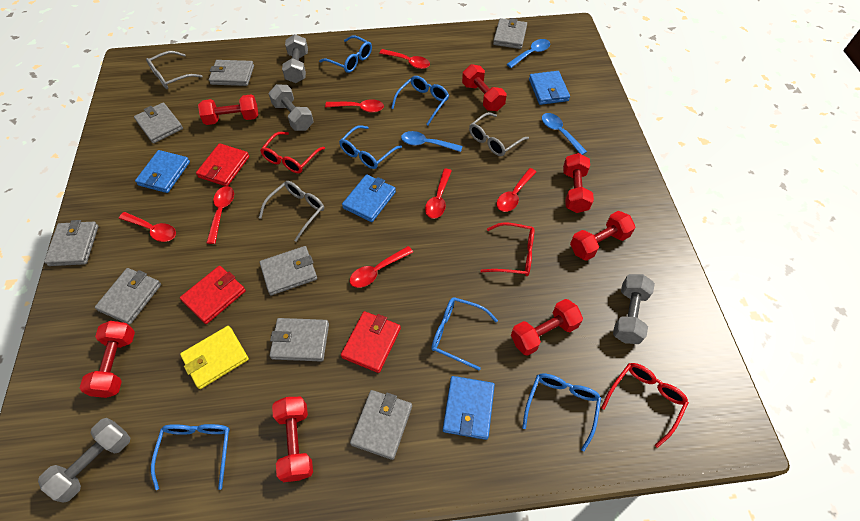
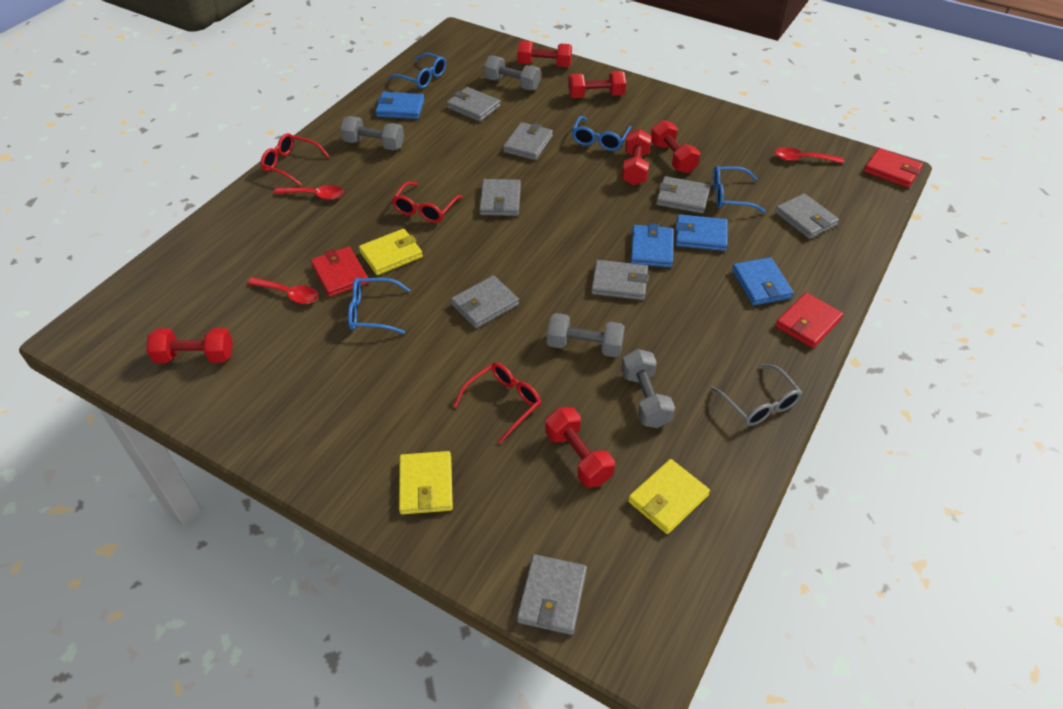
blue glasses: [151,424,230,490] [319,35,372,73] [339,125,402,169] [391,76,449,125] [431,297,498,370] [522,373,601,452] = 6 -> [348,278,410,334] [388,53,446,89] [572,116,632,151] [713,166,766,213] = 4
blue spoon: [401,131,462,152] [507,39,550,68] [542,113,587,155] = 3 -> none = 0
grey glasses: [146,51,203,89] [259,181,324,242] [469,112,529,156] = 3 -> [710,364,803,426] = 1
red dumbbell: [80,321,135,398] [198,95,258,125] [272,397,313,482] [462,64,507,111] [511,299,583,356] [563,153,594,213] [570,211,635,261] = 7 -> [146,328,233,363] [517,40,572,67] [545,407,615,488] [568,71,626,98] [622,129,651,185] [651,120,700,173] = 6
red spoon: [119,212,176,242] [207,186,234,244] [325,99,384,113] [350,246,413,288] [379,49,430,69] [425,169,452,219] [497,168,536,212] = 7 -> [247,277,318,304] [274,185,344,200] [775,147,844,163] = 3
yellow wallet: [180,326,249,389] = 1 -> [359,229,423,275] [399,451,453,514] [628,459,710,534] = 3

